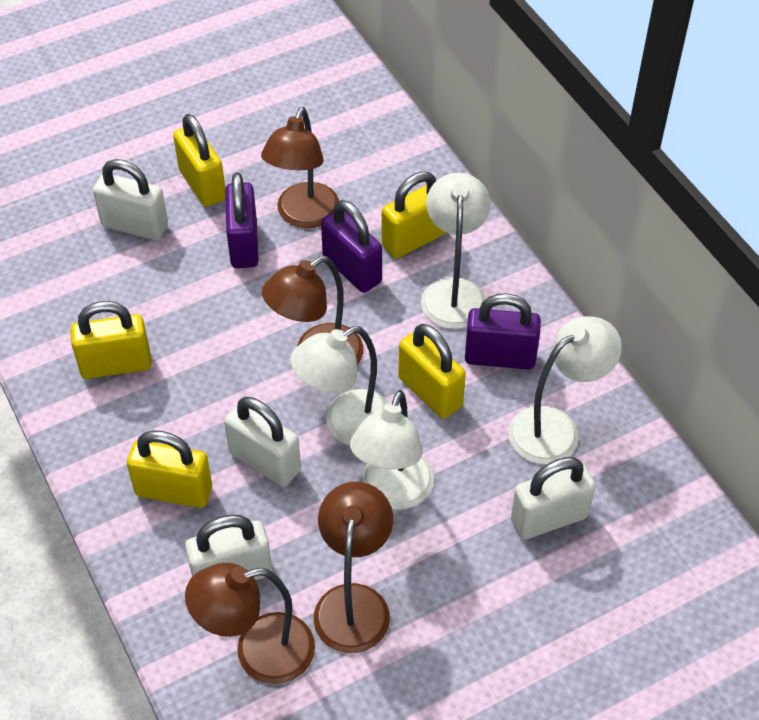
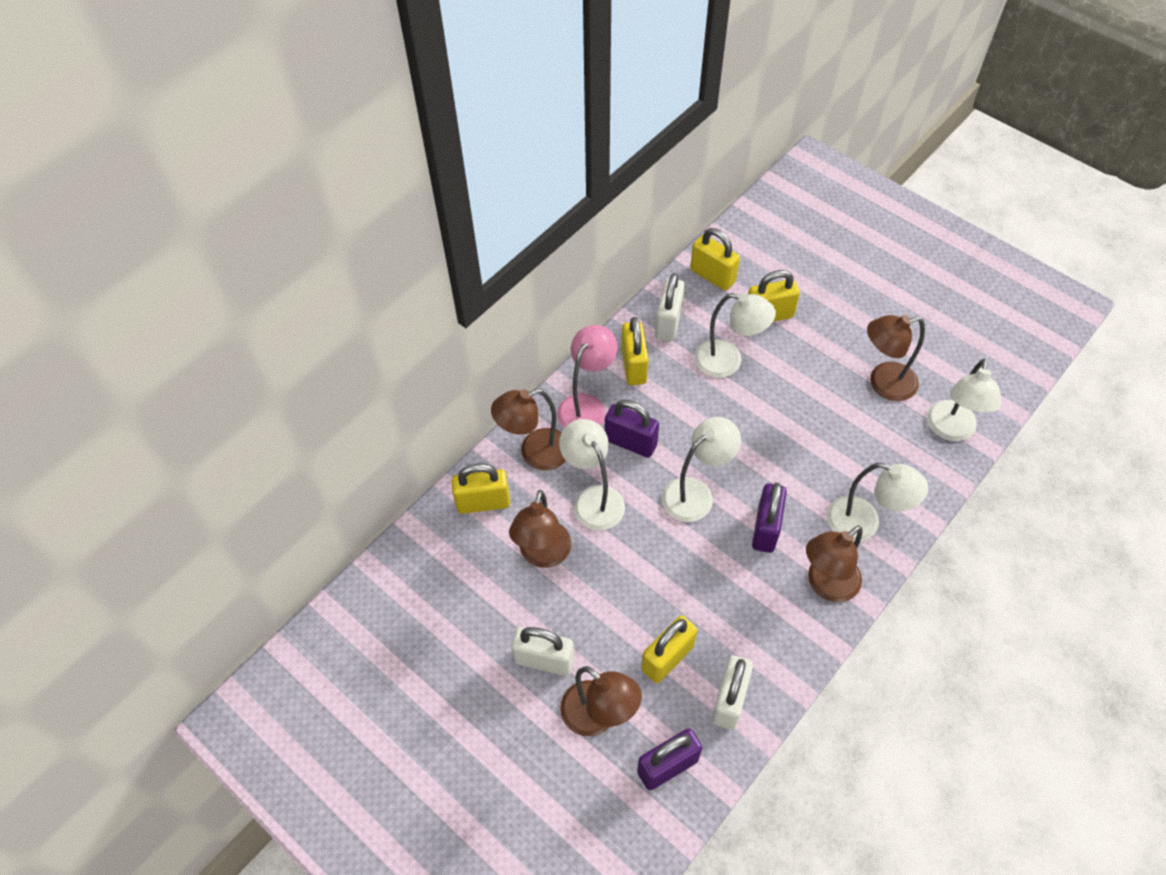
brown lamp: [185,563,315,684] [261,107,339,228] [262,256,364,365] [314,482,393,653] = 4 -> [491,389,566,470] [509,490,571,568] [560,666,642,736] [806,526,863,602] [867,315,925,401] = 5
pink lamp: none = 0 -> [557,325,618,428] = 1
white lamp: [290,326,391,445] [350,390,434,510] [421,173,491,329] [508,316,622,464] = 4 -> [559,419,625,530] [662,417,741,522] [694,293,776,378] [827,463,928,542] [927,359,1001,441] = 5
white padlock: [93,159,168,240] [185,515,272,580] [224,397,301,487] [511,457,596,540] = 4 -> [511,627,574,676] [655,273,685,341] [711,655,753,730] = 3

